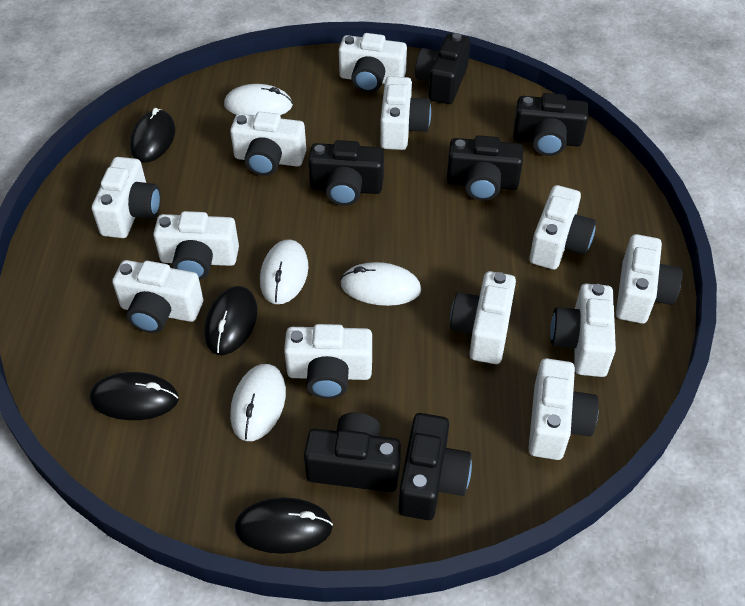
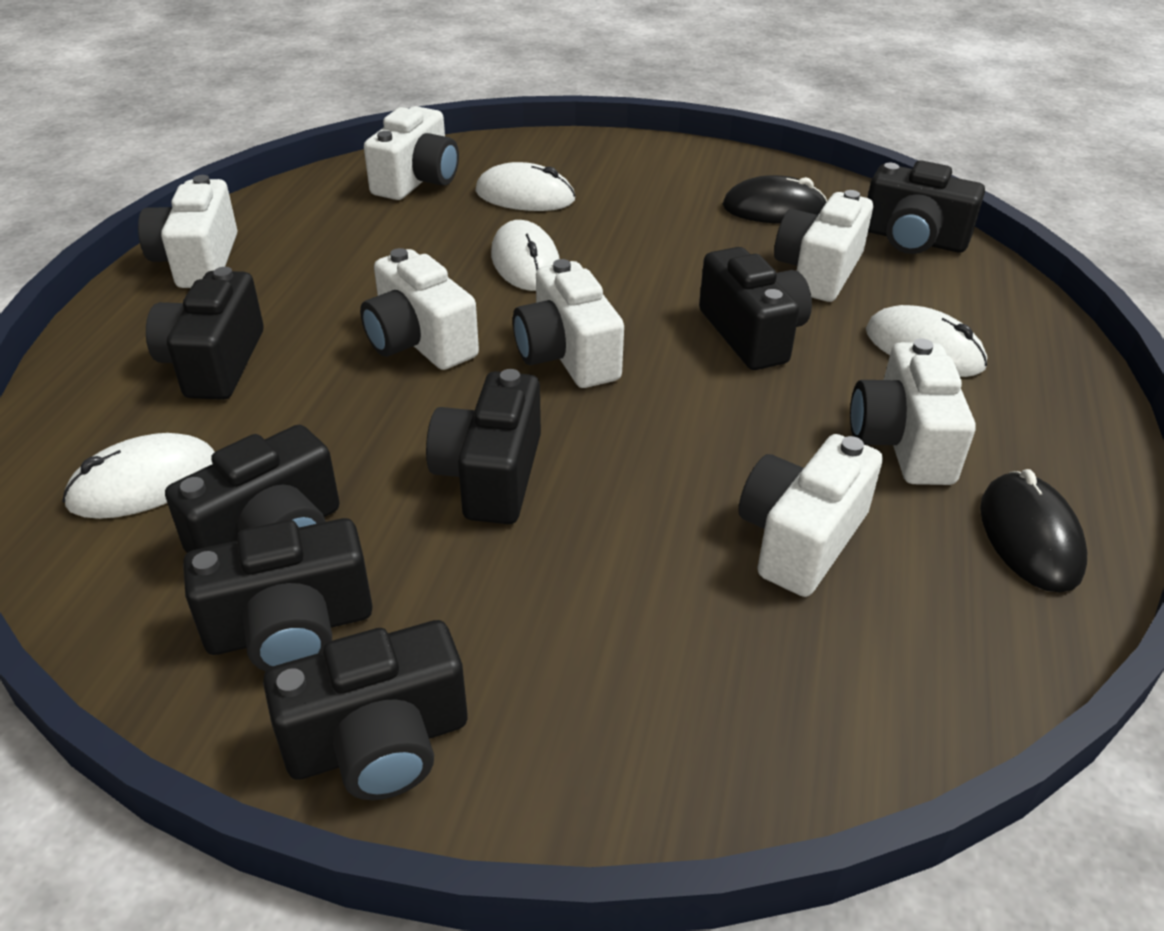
black camera: [304,412,401,492] [308,140,384,206] [399,413,472,520] [415,33,470,104] [447,135,523,201] [513,93,588,156] = 6 -> [146,267,264,400] [165,425,340,553] [183,518,373,671] [263,620,467,800] [426,369,541,524] [699,247,812,370] [867,160,985,254] = 7
black mouse: [90,372,179,420] [130,108,176,163] [204,286,257,355] [235,498,333,554] = 4 -> [723,175,827,224] [980,469,1087,592] = 2
white camera: [92,157,161,238] [112,260,203,333] [153,211,239,280] [230,112,306,176] [284,324,372,399] [339,33,407,93] [380,76,431,150] [450,271,516,364] [529,185,596,270] [529,358,599,460] [550,284,616,377] [616,234,683,324] = 12 -> [138,175,237,288] [360,248,479,370] [364,106,459,200] [513,259,624,388] [738,434,883,597] [774,190,873,302] [850,338,976,485] = 7

